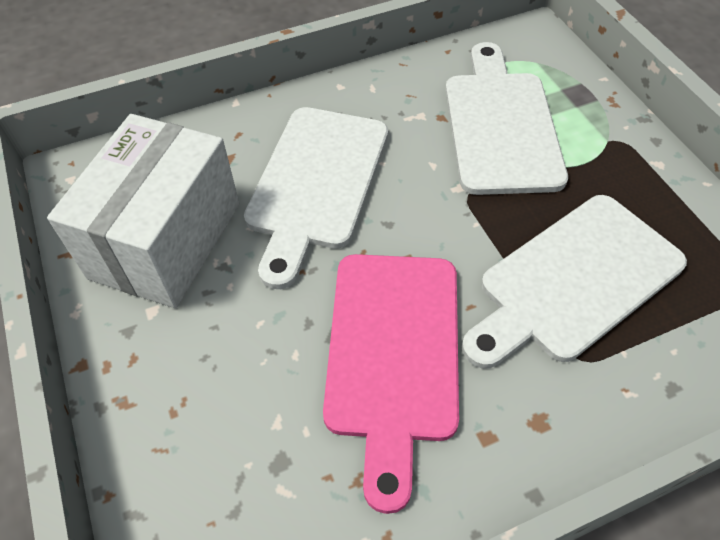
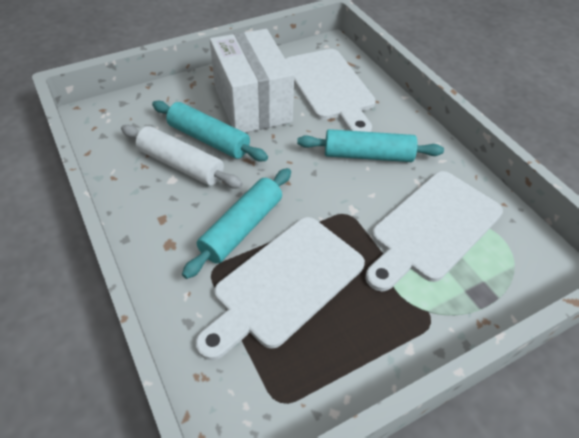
pink cutting board: [323,254,459,514] = 1 -> none = 0
turquoise rolling pin: none = 0 -> [152,101,268,161] [182,168,291,279] [297,129,444,162] = 3
white rolling pin: none = 0 -> [121,125,243,188] = 1

